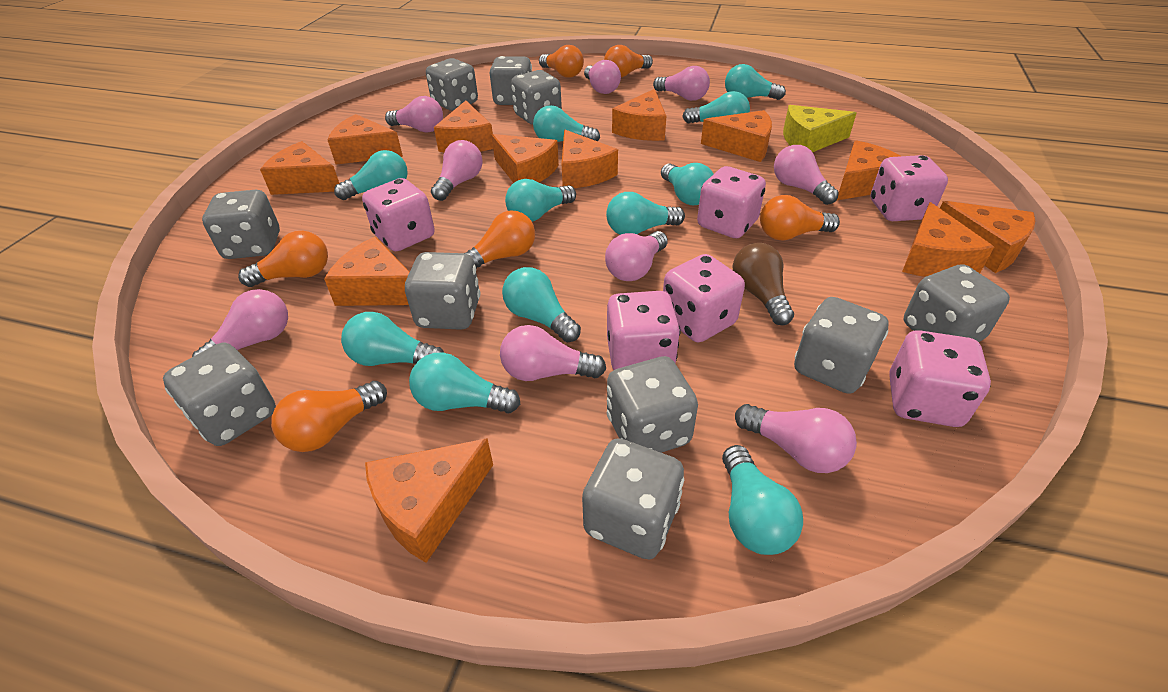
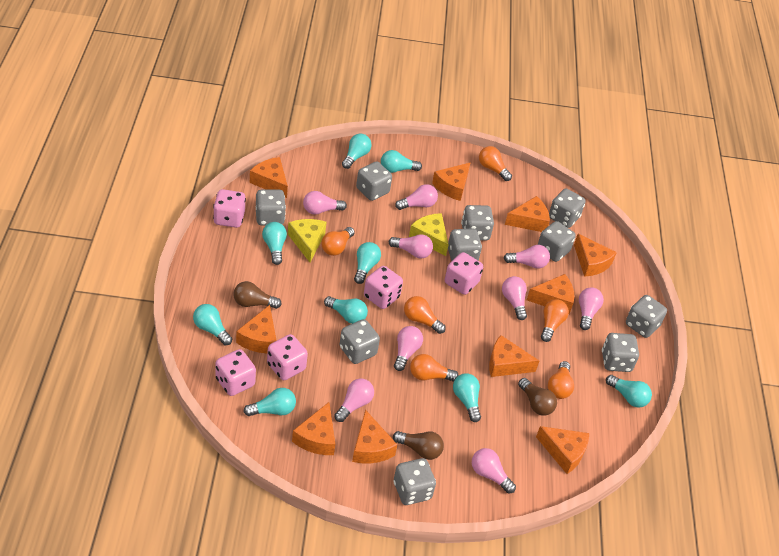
brown light bulb: [733,243,794,325] = 1 -> [233,281,282,309] [393,431,444,460] [518,378,557,416] = 3
orange cheese: [260,141,340,195] [324,237,410,306] [328,114,403,164] [365,438,493,563] [434,100,493,152] [492,134,559,183] [561,130,618,188] [612,89,666,141] [701,110,772,162] [836,140,901,201] [902,202,994,277] [940,201,1035,273] = 12 -> [236,305,277,353] [250,157,288,198] [292,402,335,455] [352,410,397,463] [432,162,471,201] [489,335,539,377] [505,196,550,232] [527,274,574,314] [536,426,589,474] [574,234,617,277] = 10
pink dice: [362,178,435,251] [607,291,681,370] [663,254,745,342] [697,166,766,238] [871,155,948,221] [889,330,991,427] = 6 -> [213,189,246,228] [215,349,256,396] [267,334,308,380] [364,266,403,309] [445,252,483,295] = 5
turquoise light bulb: [334,150,408,200] [341,312,444,366] [409,352,520,414] [502,267,581,343] [505,179,576,222] [533,105,600,142] [606,192,685,235] [661,163,713,205] [682,91,750,123] [722,445,803,555] [725,64,786,100] = 11 -> [193,304,232,345] [244,388,296,416] [262,222,287,265] [324,296,368,324] [342,134,372,169] [354,242,381,284] [381,150,422,173] [453,373,481,422] [606,375,652,408] = 9
yellow cheese: [783,105,856,152] = 1 -> [288,219,326,263] [409,213,449,256] = 2

